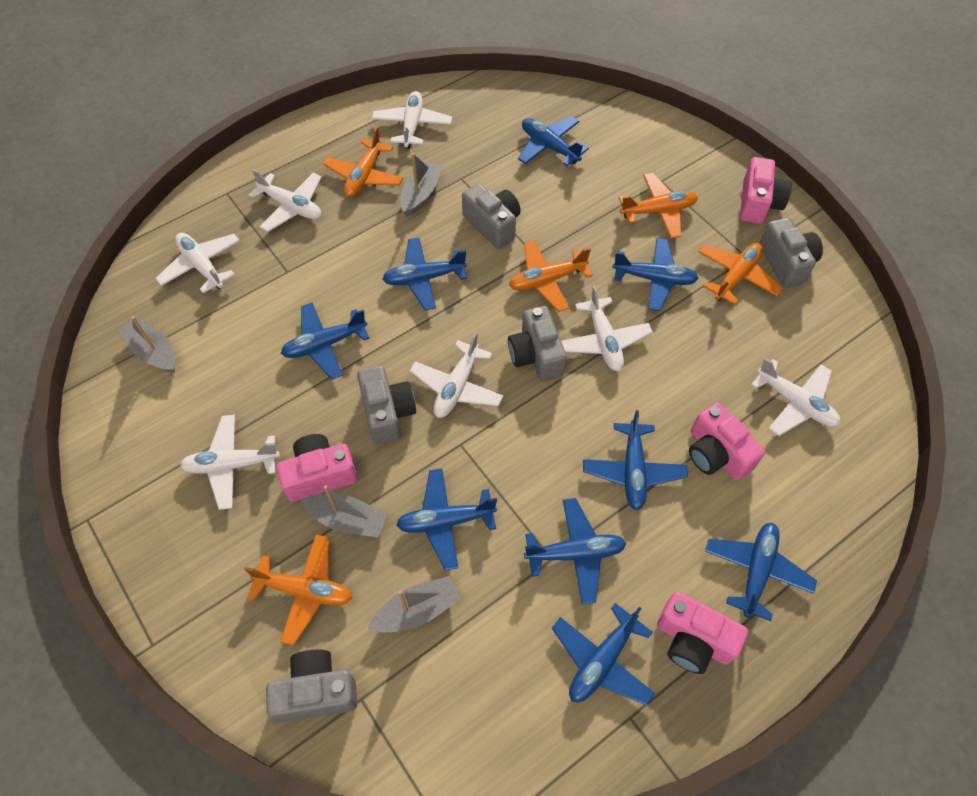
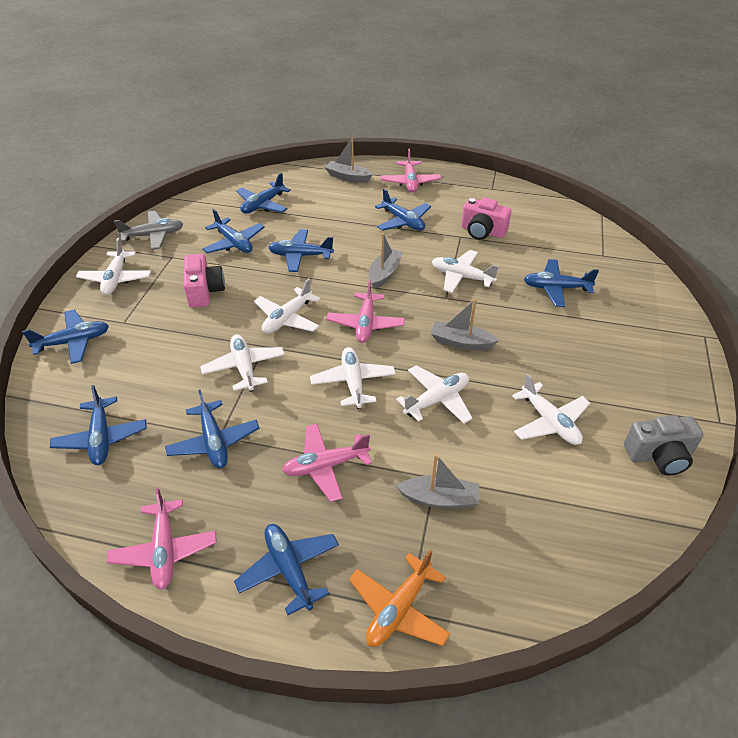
grey camera: [266,650,357,723] [357,366,416,444] [462,183,521,249] [508,306,567,381] [760,218,823,288] = 5 -> [624,415,704,476] = 1
grey plane: none = 0 -> [114,211,183,250] = 1
orange plane: [244,534,352,646] [323,127,403,197] [509,240,592,312] [619,173,698,238] [698,243,783,305] = 5 -> [349,550,450,647] = 1
pink camera: [277,434,358,502] [657,592,748,674] [689,402,765,481] [740,157,792,224] = 4 -> [184,254,225,308] [461,197,511,240] = 2
pink plane: none = 0 -> [107,488,217,590] [282,424,372,502] [326,279,405,343] [380,149,442,193] = 4

